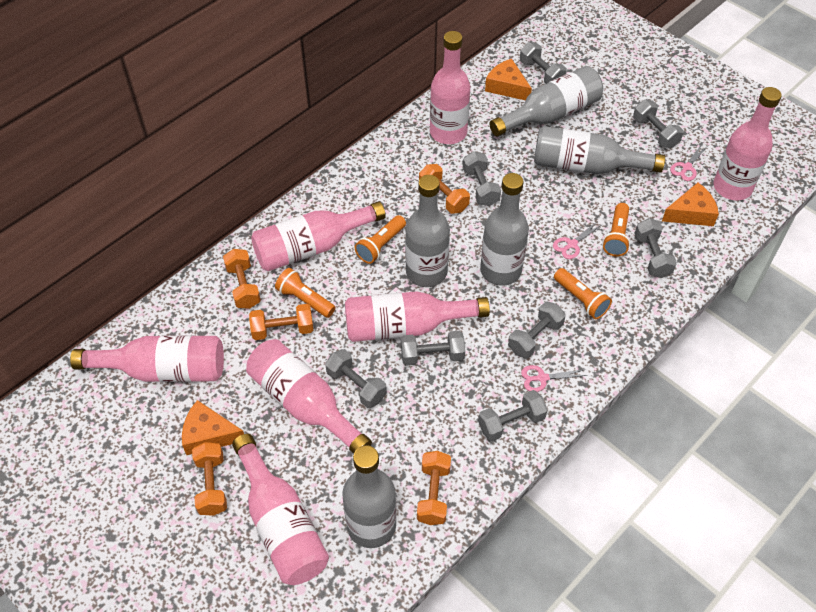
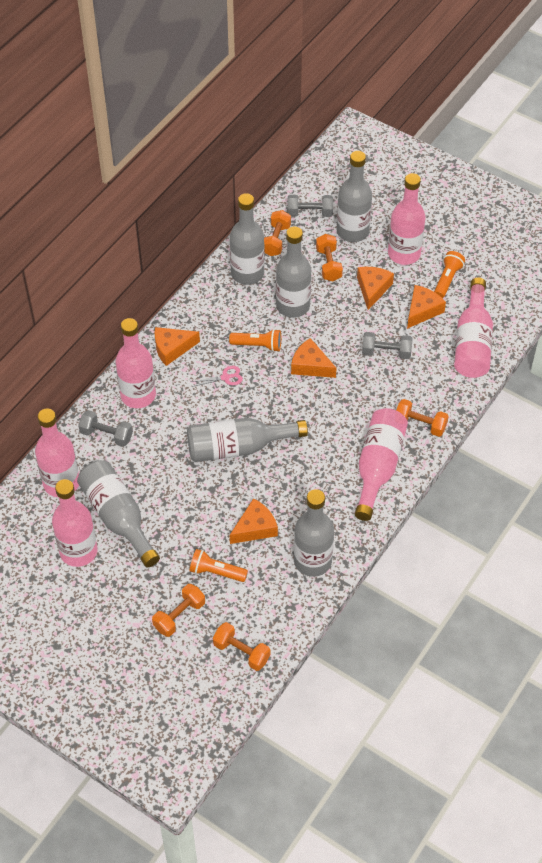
grey bottle: [342,445,396,548] [405,175,450,287] [480,173,529,286] [489,66,603,136] [534,126,665,174] = 5 -> [77,460,160,567] [187,418,308,462] [230,193,265,285] [276,227,311,318] [294,489,334,577] [336,151,372,242] = 6
grey dumbbell: [325,349,387,408] [401,331,465,366] [463,151,501,206] [478,390,548,441] [508,302,566,359] [520,42,567,83] [633,100,684,148] [634,218,677,278] = 8 -> [78,410,133,447] [288,195,333,217] [362,332,412,359] = 3
orange cheese: [182,400,244,455] [485,58,532,101] [662,183,719,226] = 3 -> [155,327,200,366] [230,498,278,544] [291,338,337,378] [357,267,394,310] [407,285,446,329] = 5
orange flashlight: [275,268,335,318] [355,215,406,264] [554,268,612,319] [603,203,630,256] = 4 -> [189,549,248,582] [229,329,281,352] [434,251,465,298] = 3
pink bottle: [70,335,224,382] [232,434,329,585] [246,339,372,454] [251,201,386,271] [345,291,490,342] [430,31,470,144] [714,87,782,200] = 7 -> [35,408,79,497] [52,479,98,567] [115,318,156,408] [355,408,408,521] [388,173,426,265] [454,278,493,378] = 6
pink scissors: [521,365,588,392] [553,222,603,259] [670,144,707,181] = 3 -> [190,366,243,387] = 1

